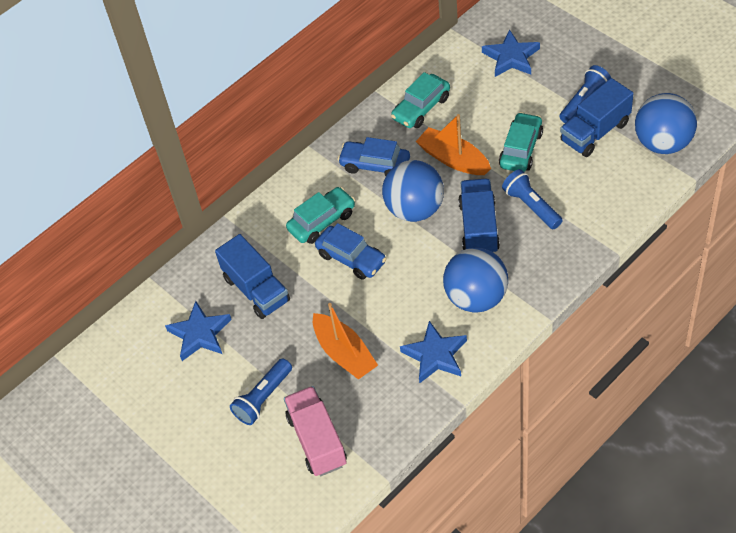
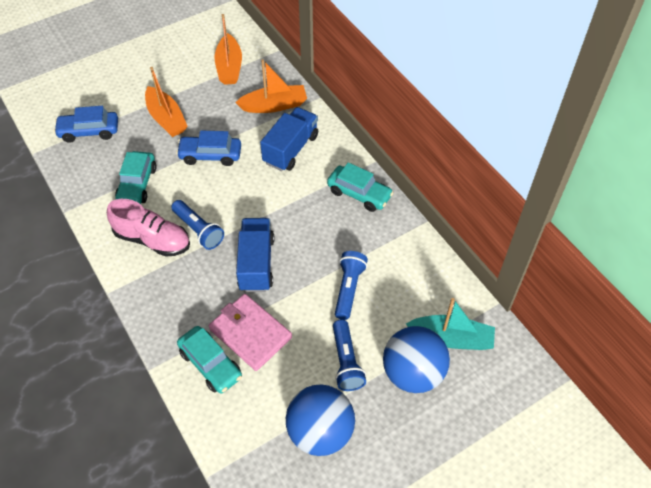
blue ball: [382,160,444,222] [443,248,508,312] [635,93,697,154] = 3 -> [286,384,355,456] [383,326,450,393] = 2
blue star: [165,301,232,361] [400,321,467,384] [482,29,540,77] = 3 -> none = 0
blue truck: [215,234,290,319] [458,179,500,252] [560,78,634,157] = 3 -> [236,218,274,292] [260,107,318,171] = 2
orange boat: [313,303,378,380] [416,114,491,175] = 2 -> [145,67,188,137] [214,14,242,85] [235,59,307,113] = 3
pink shoe: none = 0 -> [107,199,190,257] = 1
pink truck: [284,386,347,476] = 1 -> none = 0
pink wallet: none = 0 -> [209,294,292,371] = 1
turquoise boat: none = 0 -> [406,298,495,350] = 1

